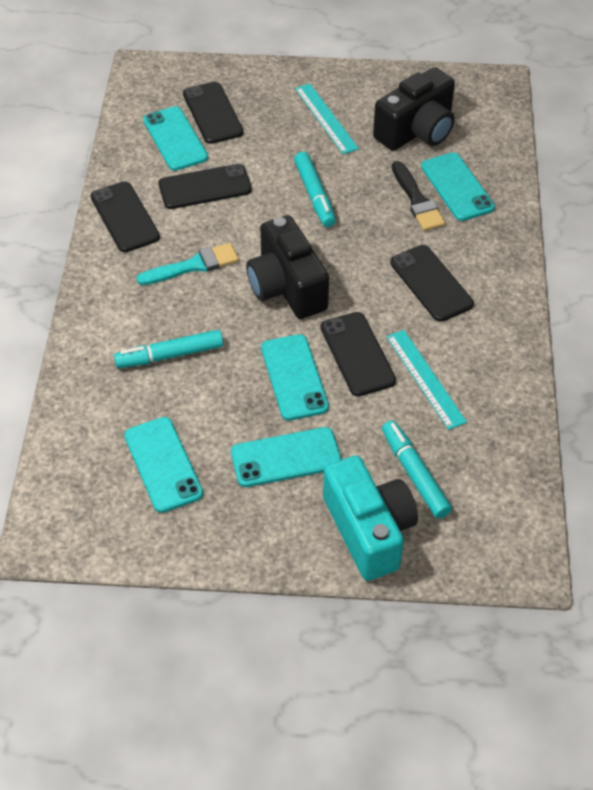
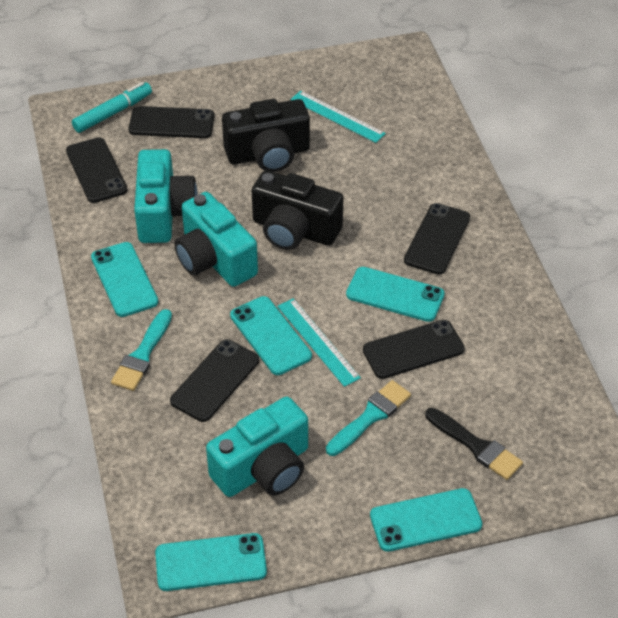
turquoise brush: [137,243,239,285] = 1 -> [111,309,172,391] [326,380,411,456] = 2
turquoise camera: [323,455,418,581] = 1 -> [134,149,198,243] [174,192,258,287] [206,396,308,497] = 3
turquoise marker: [114,330,223,368] [294,152,336,227] [382,420,452,519] = 3 -> [72,82,152,133] = 1

